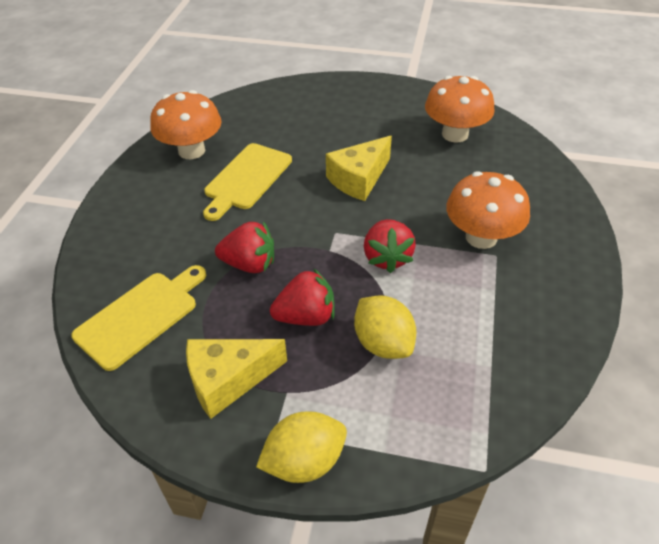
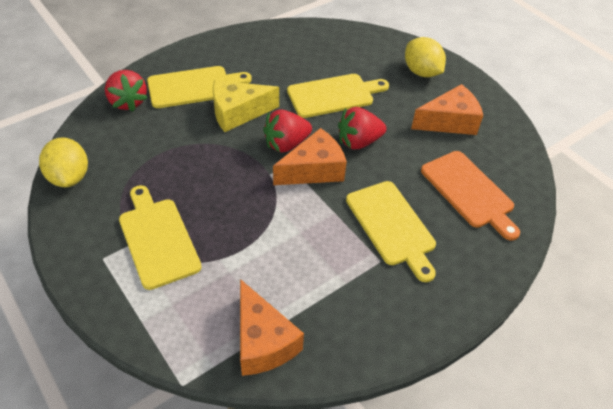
orange cheese: none = 0 -> [240,279,304,376] [273,128,347,185] [411,84,483,135] = 3
orange cutting board: none = 0 -> [421,151,520,241] = 1
orange mushroom: [150,90,221,160] [425,76,495,143] [446,171,530,249] = 3 -> none = 0
yellow cheese: [186,339,287,419] [326,136,392,201] = 2 -> [213,80,279,132] = 1
yellow cutting board: [71,265,206,371] [203,143,292,221] = 2 -> [119,185,202,290] [147,66,252,108] [287,74,389,118] [346,181,436,282] = 4

